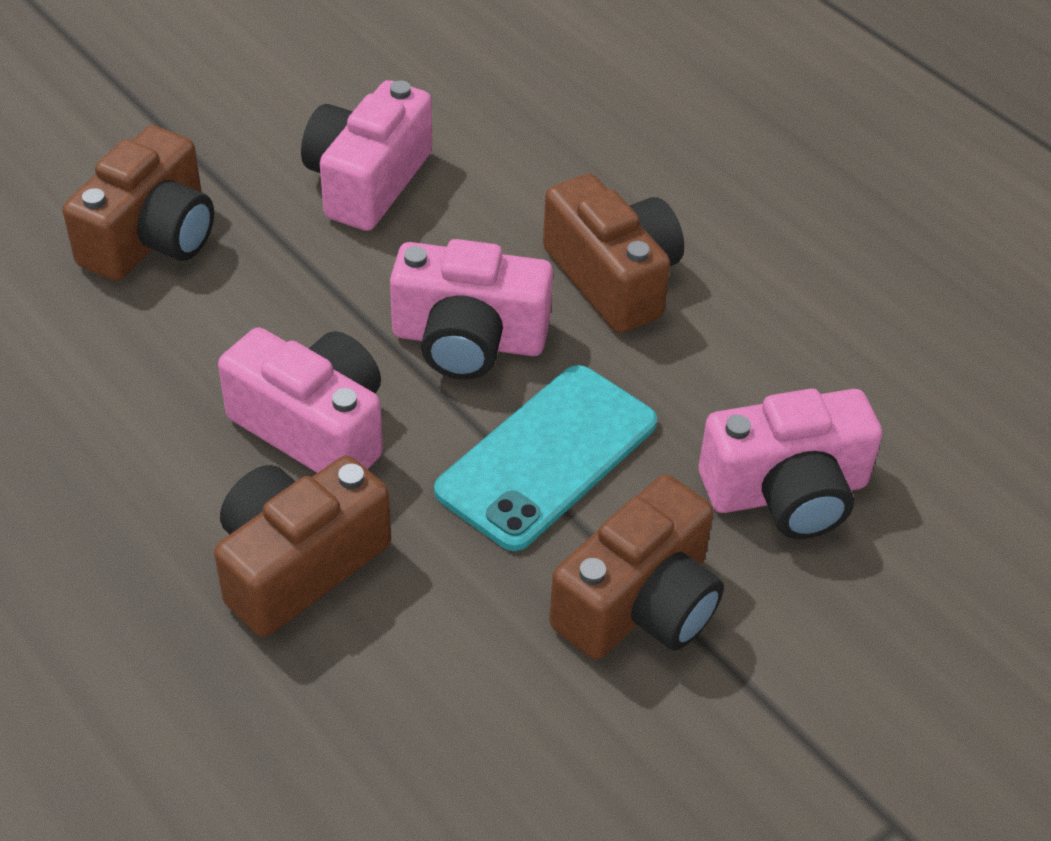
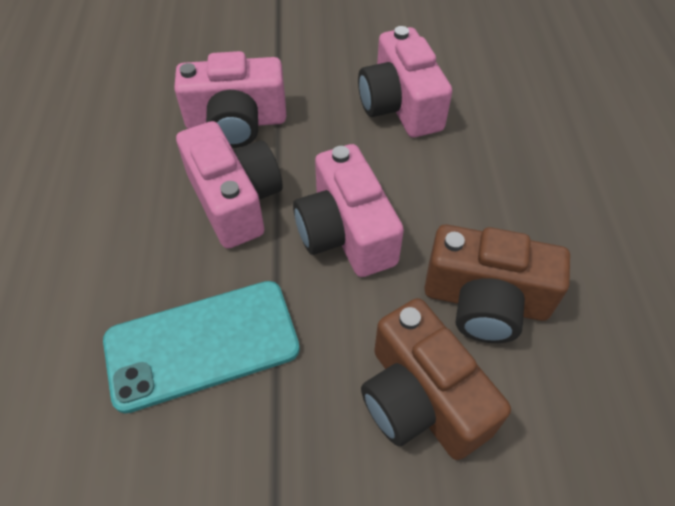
brown camera: [63,125,214,281] [214,456,391,637] [543,174,684,333] [549,475,724,659] = 4 -> [361,298,511,460] [424,225,570,343] = 2

